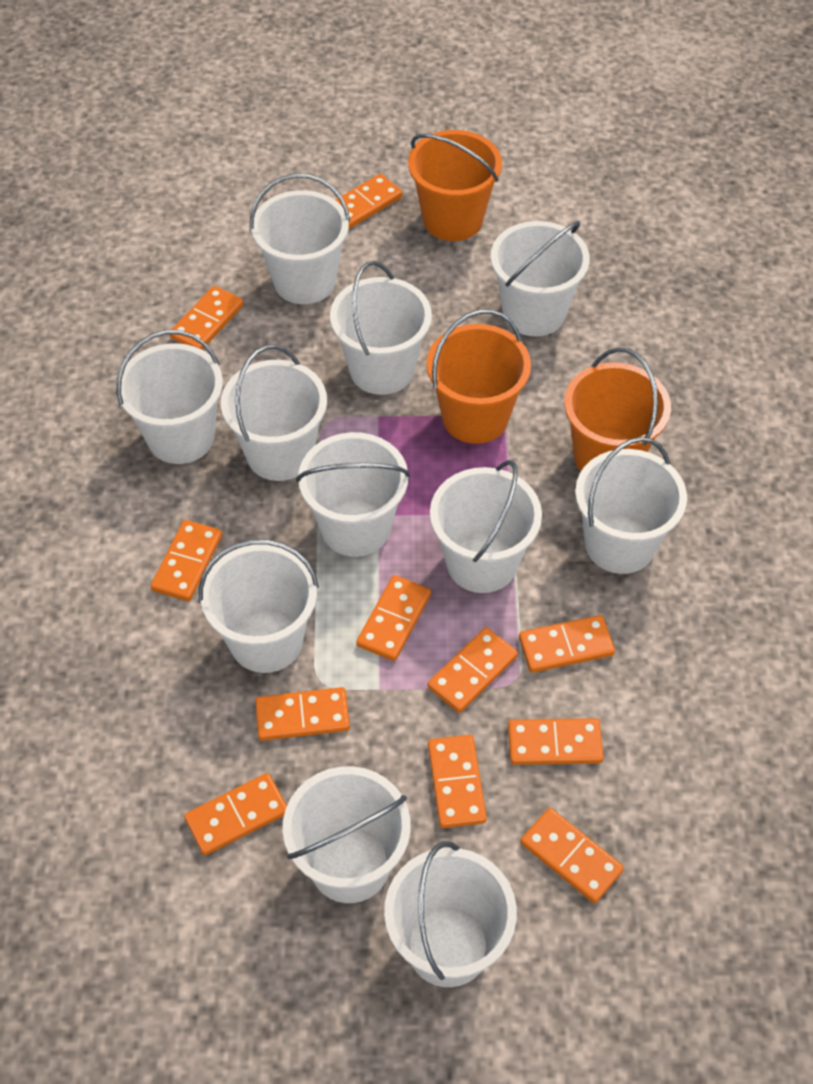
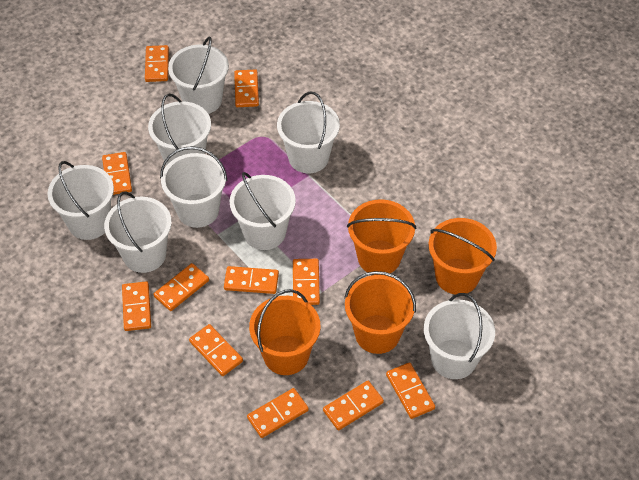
orange bucket: [408,130,502,241] [427,309,531,444] [564,348,671,471] = 3 -> [249,289,321,375] [344,271,416,354] [347,199,416,275] [429,218,497,295] = 4
white bucket: [117,330,223,464] [198,539,319,673] [221,345,327,481] [250,173,350,304] [283,766,411,903] [296,432,410,557] [330,261,432,395] [384,841,517,987] [430,460,542,593] [491,221,590,336] [575,437,687,574] = 11 -> [48,161,114,240] [104,191,172,273] [148,94,211,166] [160,146,227,228] [168,36,229,114] [230,172,296,250] [277,91,340,173] [424,293,495,379] = 8

